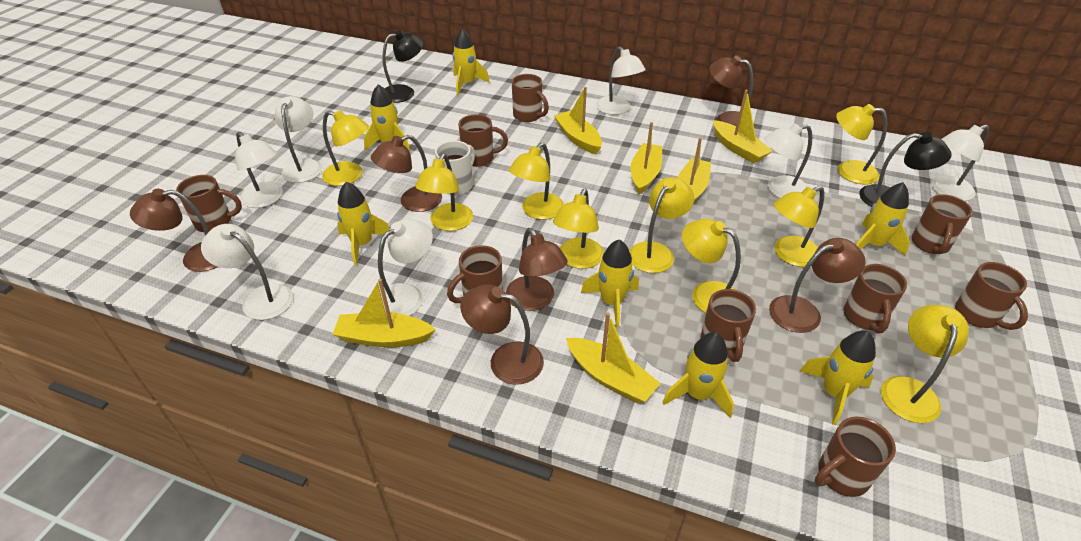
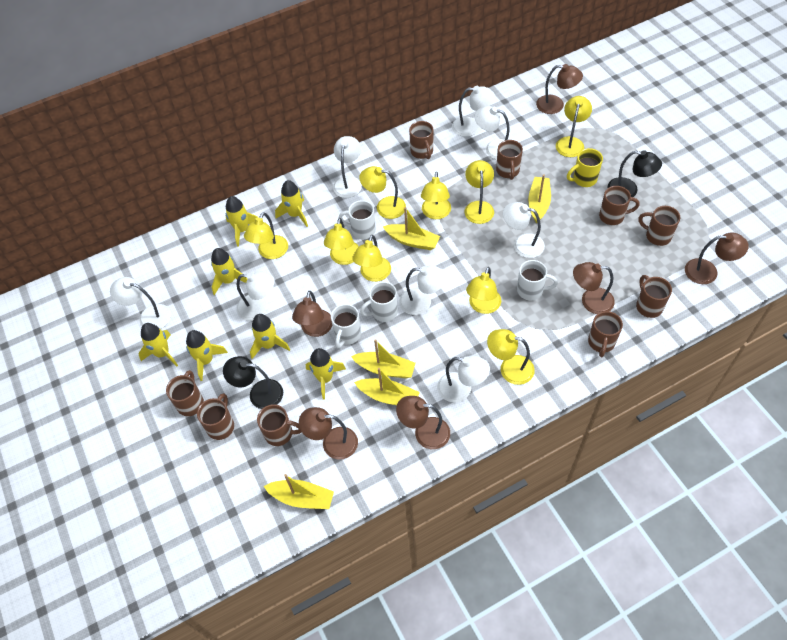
white lamp: [201,224,293,320] [235,132,283,208] [275,96,322,183] [378,219,433,316] [596,46,646,115] [764,124,812,198] [931,125,989,201] = 7 -> [110,277,171,329] [236,272,275,321] [333,136,362,198] [399,265,447,315] [437,355,490,403] [452,86,495,137] [475,106,510,160] [503,202,545,258] = 8
white mug: [435,141,475,195] = 1 -> [331,304,361,349] [339,200,376,239] [360,282,398,322] [517,260,558,300] = 4
yellow boat: [332,279,436,347] [554,87,602,154] [566,313,661,403] [630,122,662,194] [677,138,711,202] [713,90,773,163] = 6 -> [264,474,334,509] [351,339,416,378] [354,368,420,405] [383,207,440,250] [528,174,551,223] = 5
yellow mug: none = 0 -> [567,148,603,187] = 1

